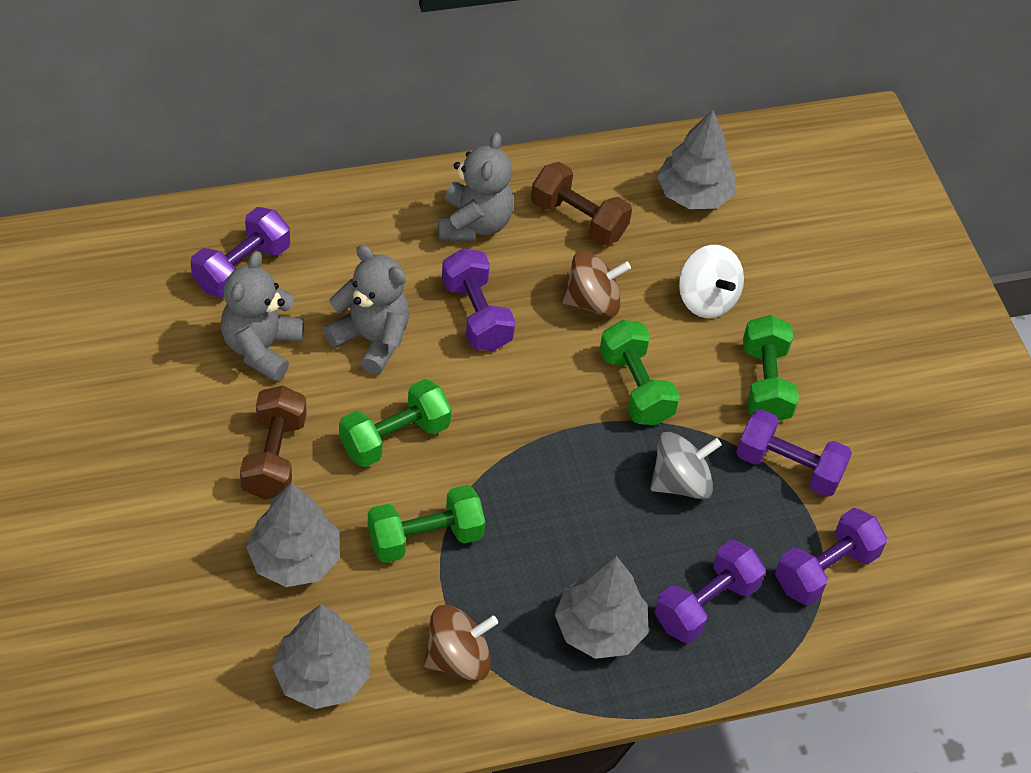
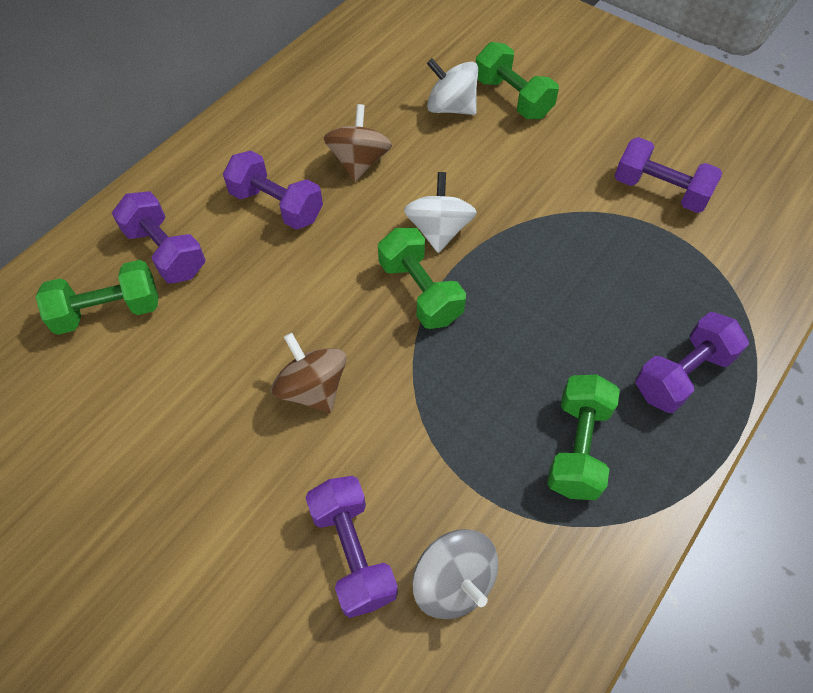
brown dumbbell: [240,386,306,500] [531,162,632,246] = 2 -> none = 0
grey teddy bear: [221,251,304,382] [323,245,410,375] [438,132,514,241] = 3 -> none = 0
grey tree: [246,482,340,587] [272,604,370,709] [555,556,649,659] [657,110,735,209] = 4 -> none = 0
white spinning top: [679,245,744,318] = 1 -> [404,172,477,253] [427,58,478,115] = 2

